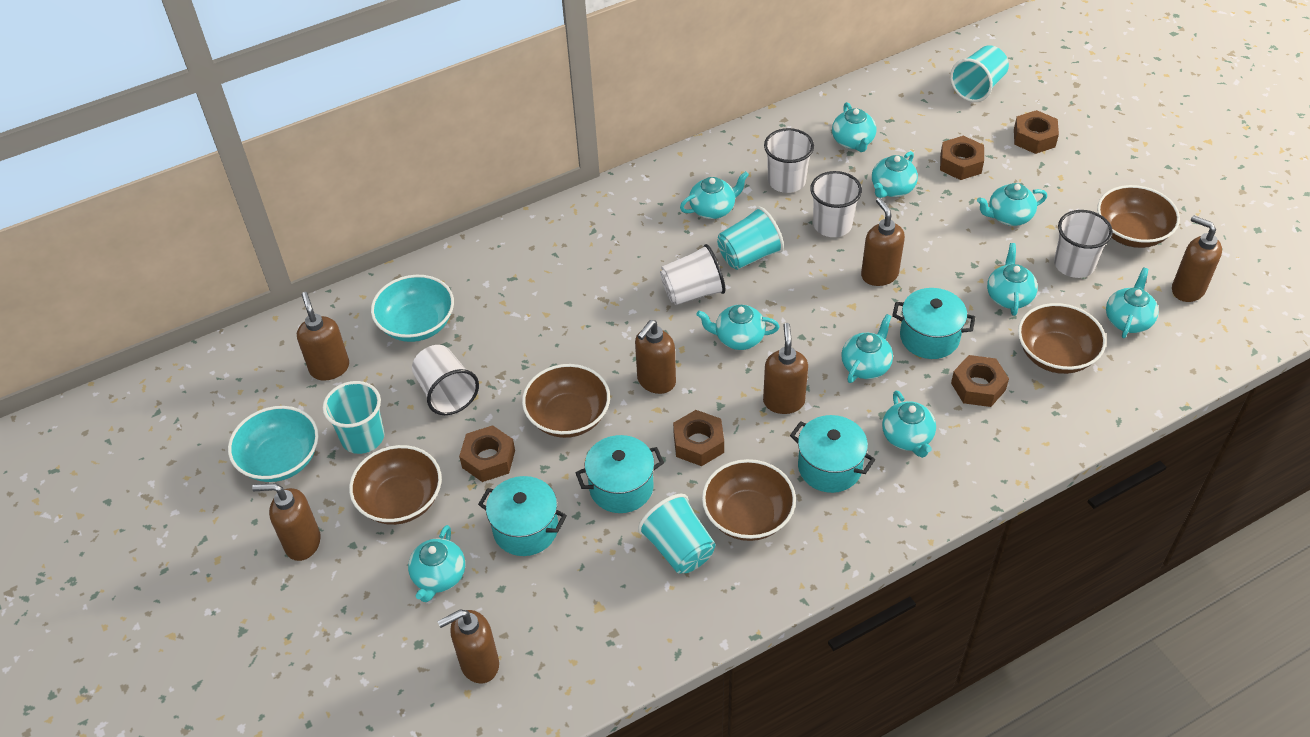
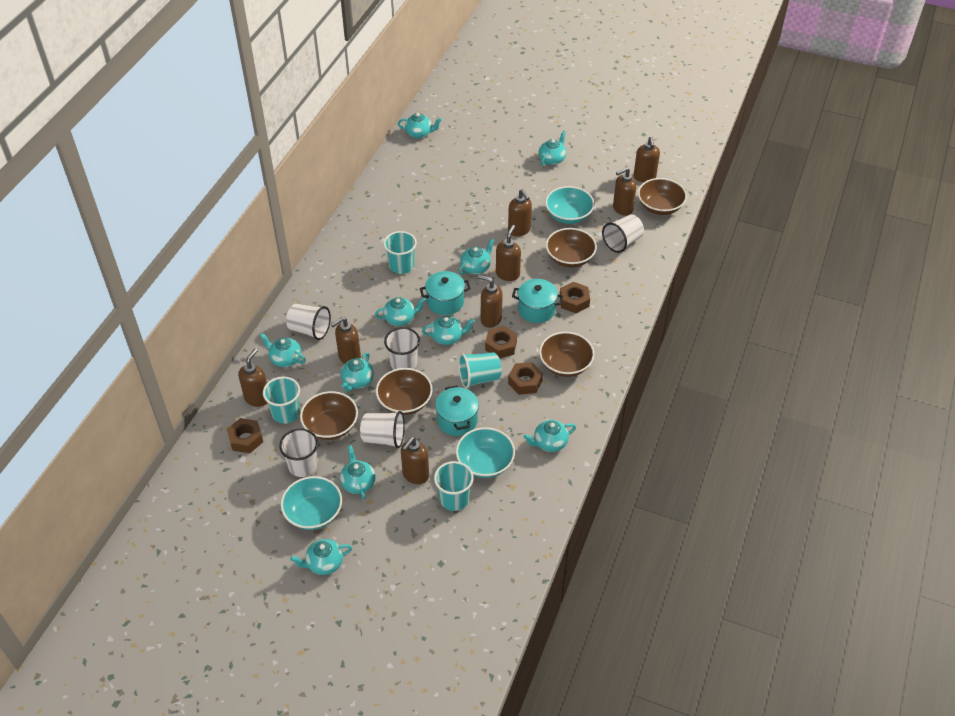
brown nut: [459,425,515,482] [673,410,724,466] [940,136,984,180] [951,355,1009,407] [1014,110,1059,154] = 5 -> [227,418,263,453] [485,326,517,358] [508,362,543,395] [560,282,590,313] = 4
brown soap dispenser: [252,483,321,561] [297,292,349,381] [437,610,499,684] [635,320,676,394] [763,323,808,414] [861,198,905,286] [1172,215,1222,302] = 7 -> [238,349,267,407] [331,317,361,364] [401,437,429,484] [478,275,503,328] [496,225,521,281] [508,189,532,237] [613,167,637,216] [634,136,660,182] = 8
turquoise bowl: [228,406,319,482] [371,275,454,342] = 2 -> [281,476,342,530] [456,427,515,478] [545,186,594,224] = 3
turquoise pot: [478,476,567,556] [575,435,664,513] [790,415,876,493] [892,288,975,359] = 4 -> [420,271,471,315] [435,385,479,436] [512,279,563,323] = 3

